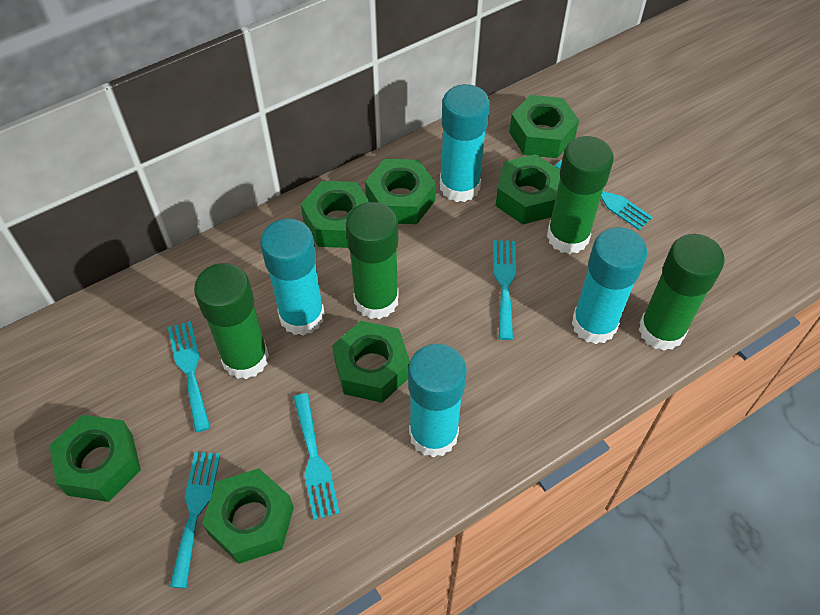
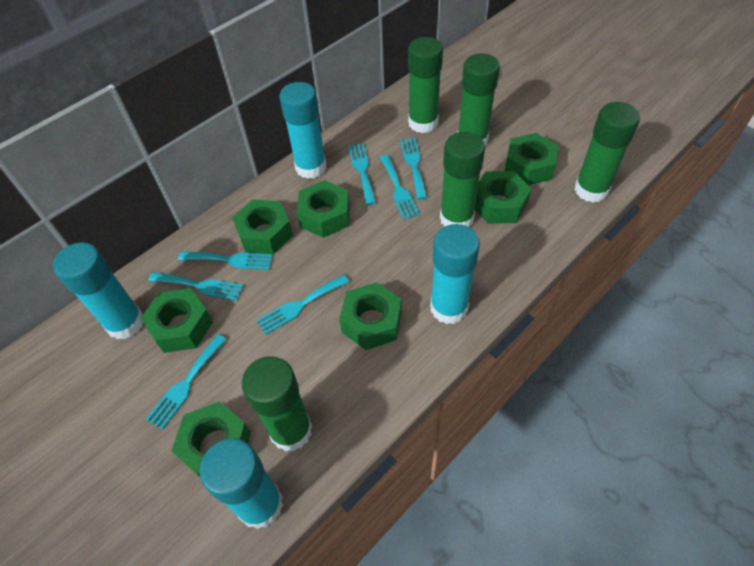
green glue stick: [194,263,269,379] [346,202,399,319] [547,136,614,254] [639,234,724,351] = 4 -> [242,356,312,452] [408,37,443,133] [440,132,485,227] [458,53,500,146] [574,102,640,203] = 5
turquoise fork: [168,321,211,432] [170,452,220,588] [293,393,340,520] [493,240,516,340] [555,160,653,230] = 5 -> [146,334,227,430] [148,272,244,301] [178,251,273,270] [256,274,349,335] [348,143,376,205] [380,155,419,220] [400,138,427,199] = 7

